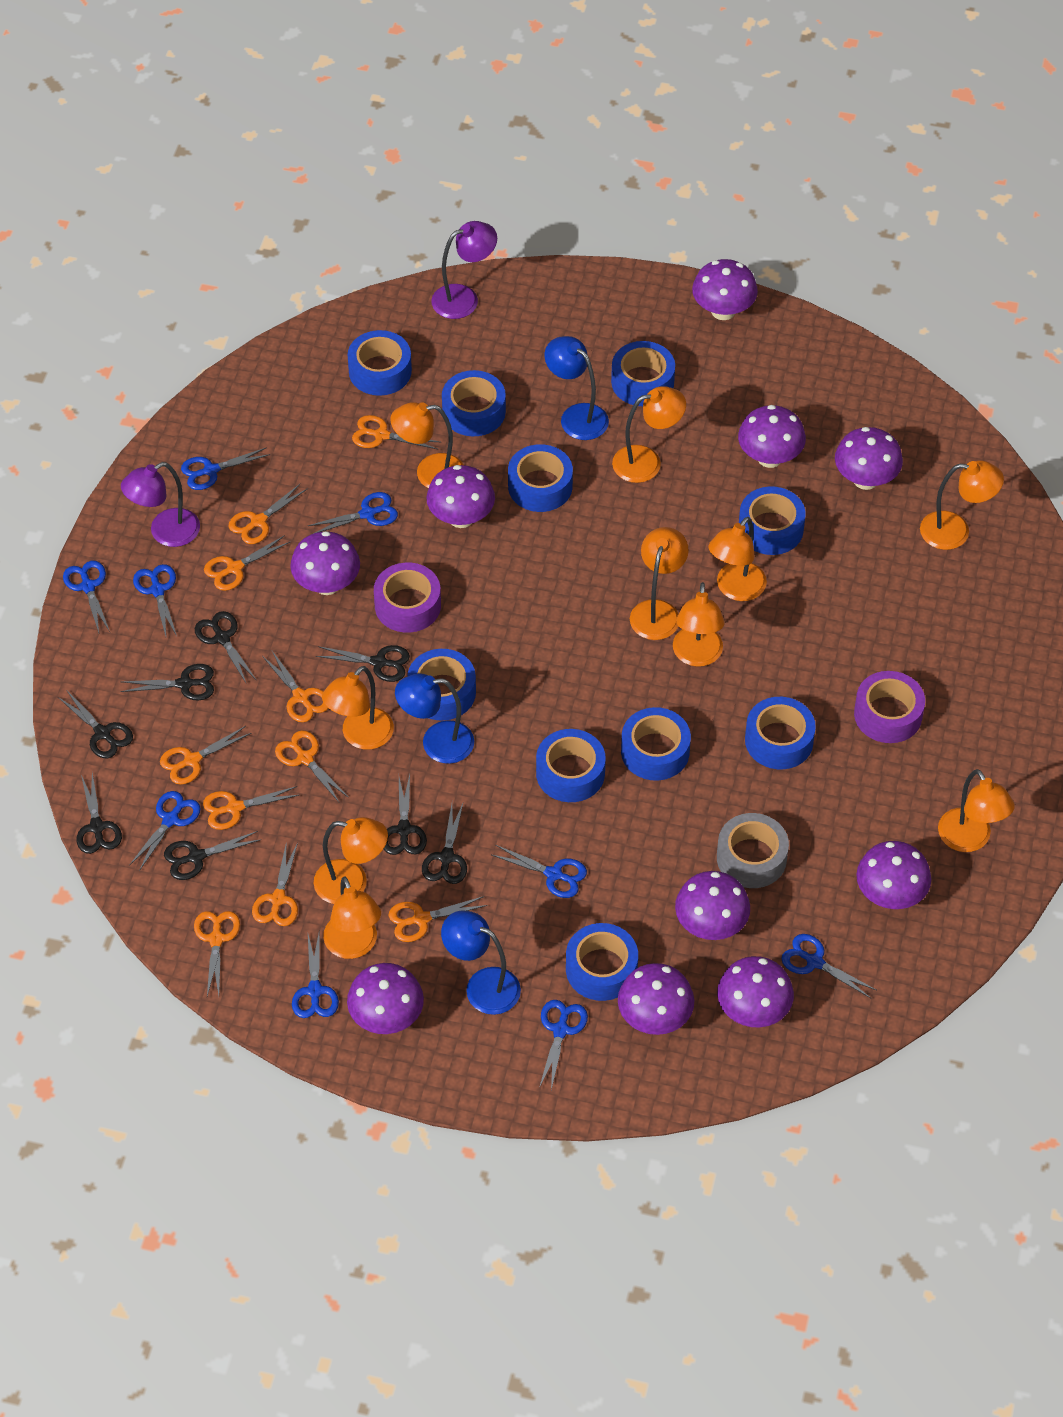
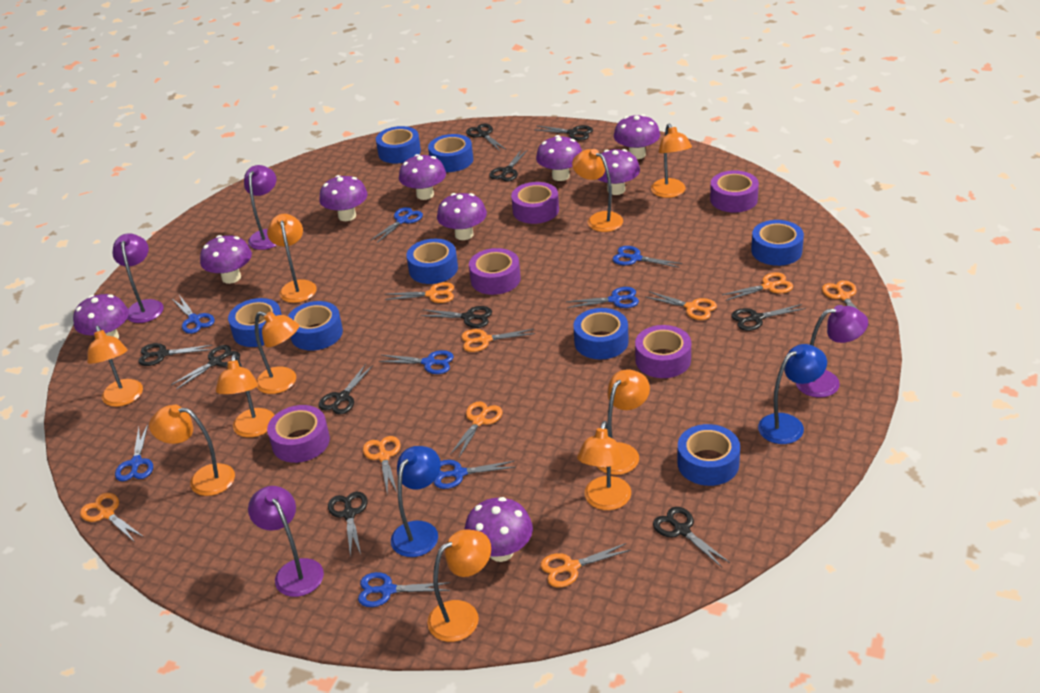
black scissors: [58,691,133,758] [77,773,122,854] [120,664,214,700] [164,831,261,880] [195,611,256,683] [316,645,410,682] [384,774,427,855] [422,803,467,884] = 8 -> [138,343,212,366] [171,345,240,390] [319,364,373,414] [328,492,368,558] [420,306,492,328] [466,124,505,151] [489,150,528,181] [537,125,593,141] [653,507,730,567] [731,304,806,331] = 10
blue lamp: [395,673,474,764] [441,910,521,1015] [545,336,609,440] = 3 -> [391,446,441,557] [758,344,827,444] = 2
blue scissors: [63,561,110,633] [129,791,201,871] [133,564,177,636] [181,447,270,490] [292,934,339,1018] [308,492,398,534] [492,845,587,898] [539,1000,588,1090] [781,934,876,998] = 9 -> [115,424,153,481] [172,295,215,334] [358,572,450,607] [371,207,423,243] [379,350,454,374] [434,460,516,489] [566,287,639,308] [612,246,682,268] = 8
blue tape: [348,330,412,396] [407,649,476,721] [442,370,506,436] [508,444,573,512] [536,729,606,802] [566,923,638,1001] [611,341,675,406] [621,707,691,781] [739,486,805,555] [745,697,816,769] = 10 -> [228,298,282,347] [288,301,343,351] [376,126,421,164] [406,239,458,284] [428,134,473,172] [573,308,629,359] [677,424,740,486] [751,220,804,266] = 8
grey tape: [717,813,789,888] = 1 -> none = 0
orange scissors: [160,726,251,785] [194,911,240,996] [203,786,299,830] [204,535,290,591] [229,484,308,544] [252,841,298,926] [262,651,328,723] [275,730,349,802] [352,415,440,450] [389,896,488,942] = 10 -> [80,493,144,542] [363,436,400,493] [384,282,454,303] [450,402,502,457] [461,329,535,352] [540,543,631,587] [646,291,717,320] [722,272,793,301] [822,280,869,325] = 9
purple lamp: [121,462,200,547] [431,221,497,319] = 2 -> [112,233,164,323] [244,165,277,250] [248,486,324,597] [796,305,868,398] = 4
purple mushroom: [290,531,360,595] [347,963,424,1034] [426,465,495,528] [618,963,694,1035] [675,871,750,940] [692,259,758,320] [717,956,794,1028] [738,405,806,468] [835,427,903,490] [856,841,931,909] = 10 -> [73,294,129,339] [200,235,252,284] [319,175,368,221] [399,154,446,200] [437,193,487,240] [464,497,533,562] [536,135,582,181] [598,149,640,195] [614,114,660,159] = 9
purple tape: [374,563,441,633] [854,671,925,743] = 2 -> [267,405,330,463] [469,248,521,295] [511,182,559,224] [635,325,691,378] [710,170,759,213] = 5

